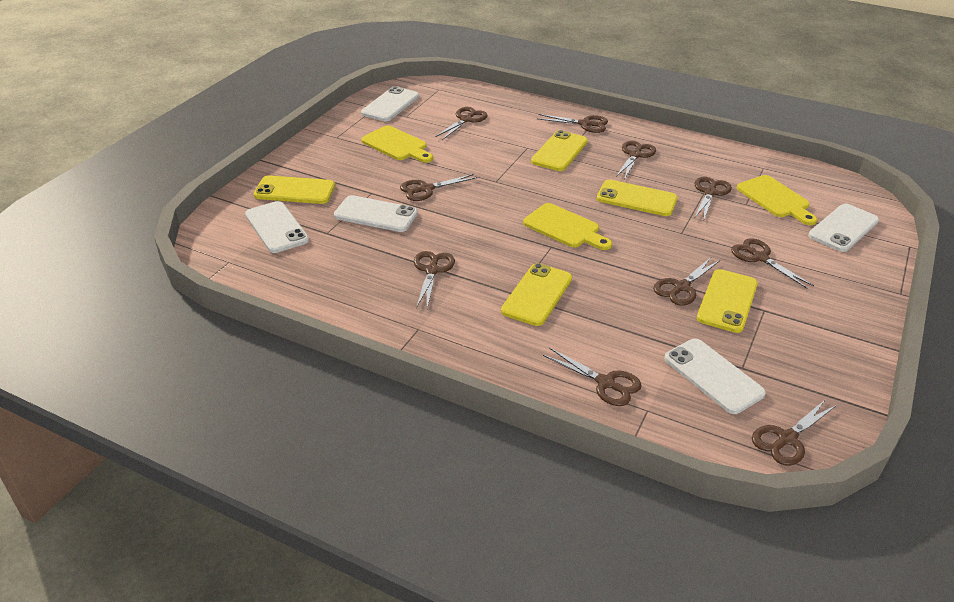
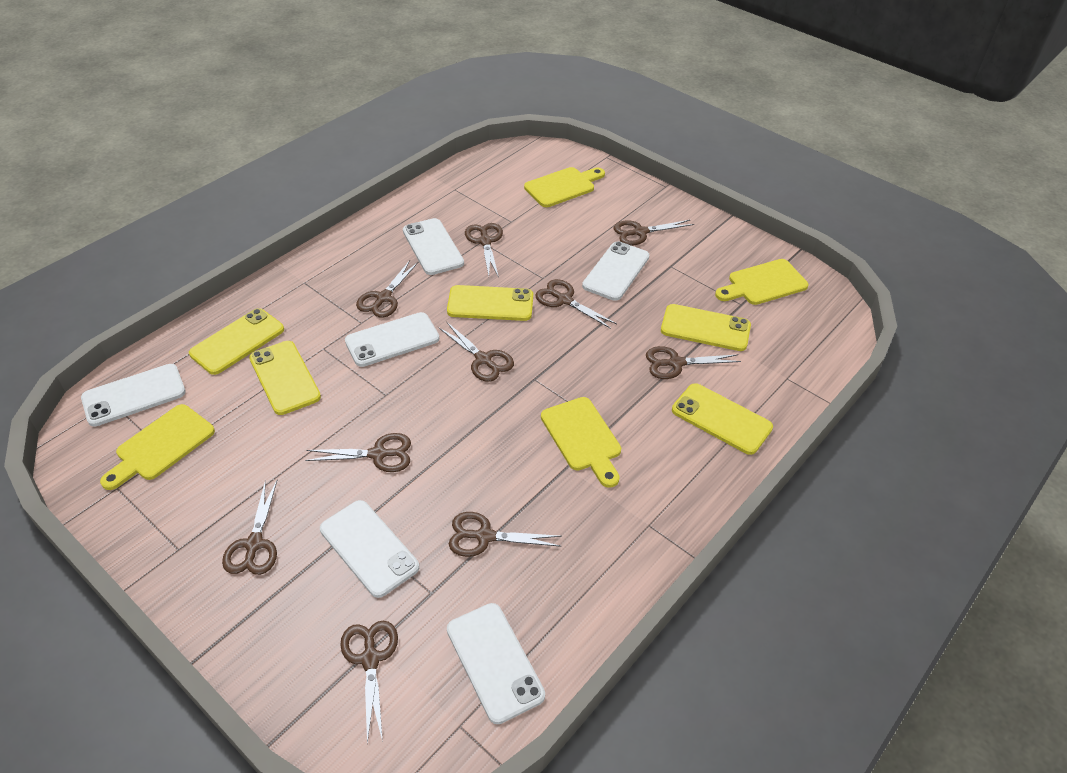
white phone: [245,201,309,253] [334,195,418,232] [361,86,419,121] [664,339,766,414] [808,204,879,252] = 5 -> [81,364,186,426] [320,500,419,598] [345,312,439,367] [403,218,464,275] [447,603,545,724] [582,241,649,301] = 6
yellow cutting board: [361,125,433,163] [523,203,612,250] [737,175,817,225] = 3 -> [100,404,215,490] [524,167,605,207] [541,397,621,488] [715,259,809,305] = 4

